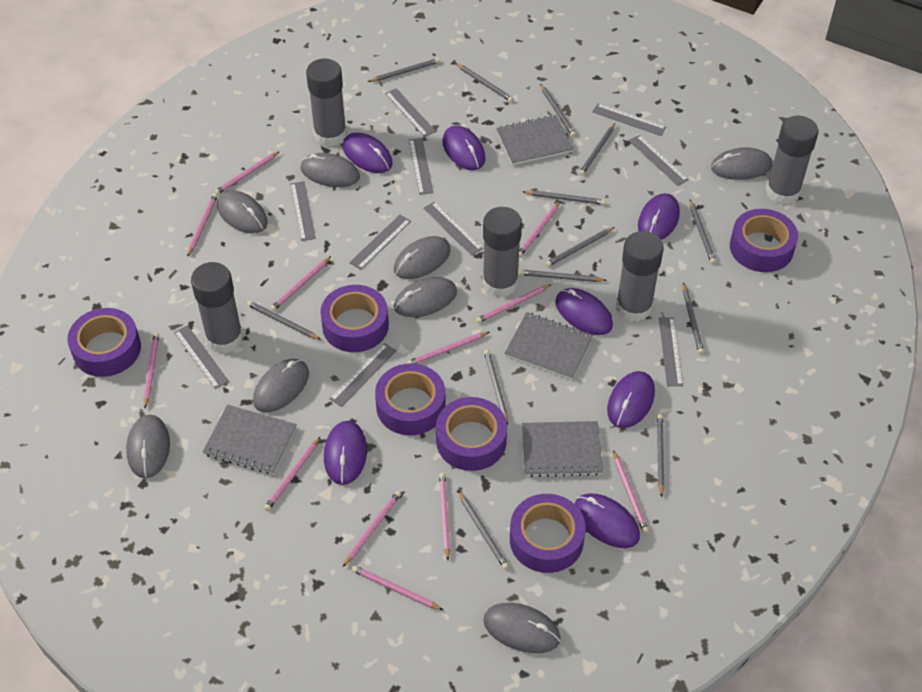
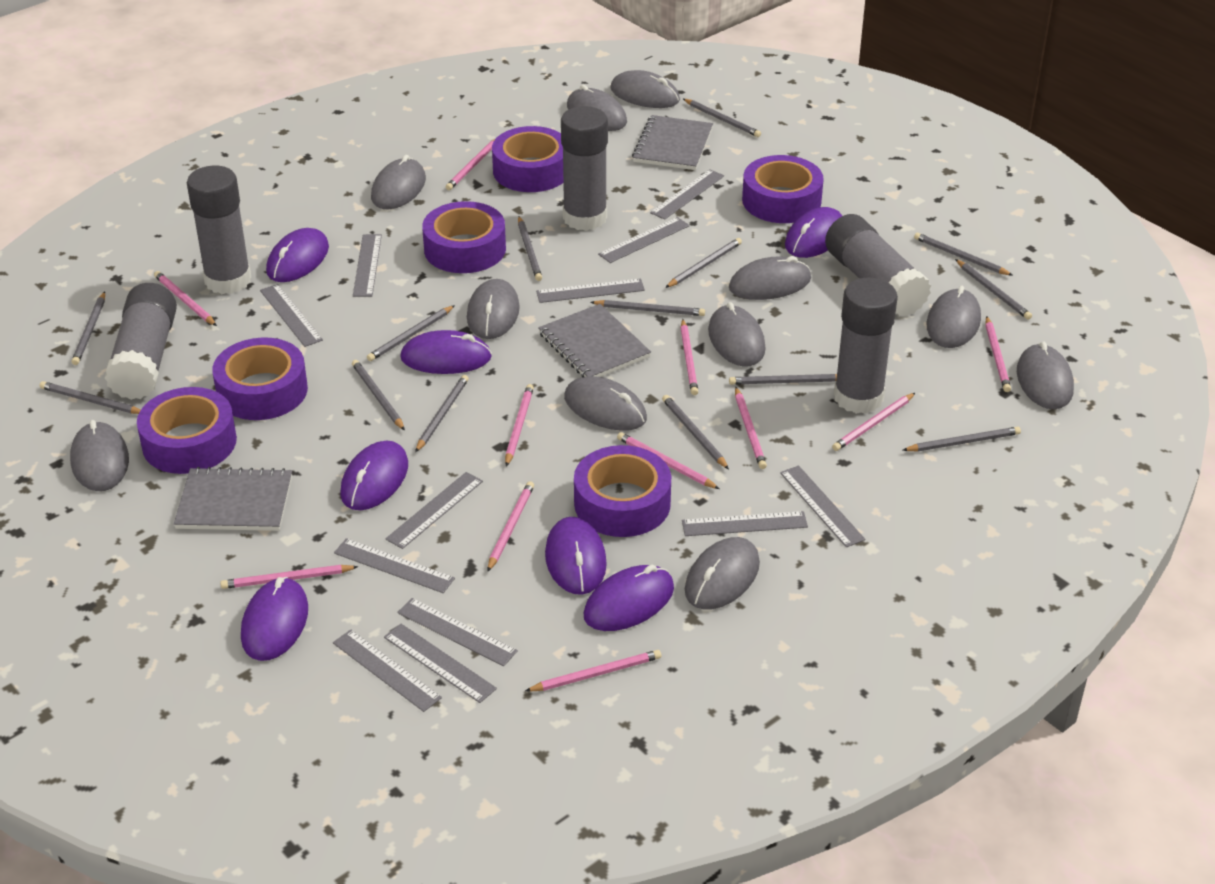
grey mouse: [126,415,170,478] [217,190,267,234] [253,359,309,412] [300,153,360,187] [394,236,451,279] [394,277,457,317] [483,603,560,653] [711,147,772,180] = 8 -> [70,420,129,491] [371,155,426,209] [467,279,520,339] [564,376,647,431] [567,85,627,131] [610,70,680,108] [685,537,760,610] [708,302,766,366] [729,256,811,300] [926,286,981,348] [1017,341,1074,409] = 11
grey notebook: [203,405,297,475] [496,115,573,165] [505,312,593,380] [522,421,603,477] = 4 -> [174,467,292,531] [538,304,651,377] [632,115,713,170] = 3
grey pencil: [247,301,321,340] [368,58,440,82] [456,63,513,102] [458,490,509,569] [484,350,508,425] [520,270,607,282] [523,190,605,205] [540,84,576,136] [546,227,615,267] [579,123,615,175] [657,414,664,497] [683,283,704,354] [690,200,716,264] = 13 -> [40,381,140,414] [71,292,105,365] [352,360,405,431] [367,305,455,361] [415,375,469,453] [518,217,542,281] [591,300,705,316] [662,395,729,469] [665,238,742,288] [683,99,761,137] [729,374,837,385] [903,427,1021,451] [914,233,1013,276] [955,259,1032,320] = 14
grey ruler: [174,325,229,389] [290,181,316,241] [329,343,396,407] [349,215,411,270] [385,88,436,137] [409,138,433,195] [423,202,483,256] [592,104,666,136] [629,135,689,186] [659,317,683,386] = 10 -> [260,284,323,347] [333,630,442,712] [334,538,455,593] [353,234,382,297] [384,624,497,703] [385,472,483,549] [397,598,518,666] [536,279,645,303] [598,217,690,263] [650,170,724,220] [682,511,808,536] [780,465,865,547] = 12
pink pencil: [143,333,159,408] [187,193,218,257] [214,151,280,195] [264,437,320,511] [270,256,331,311] [343,491,401,567] [352,565,443,610] [407,332,489,364] [439,473,450,560] [476,284,552,323] [519,201,560,257] [613,450,648,533] = 12 -> [154,271,217,326] [220,565,359,589] [446,139,495,190] [487,481,534,572] [505,384,534,466] [525,650,661,692] [617,432,719,489] [681,319,698,395] [735,387,767,469] [832,393,915,451] [985,316,1011,392] = 11

